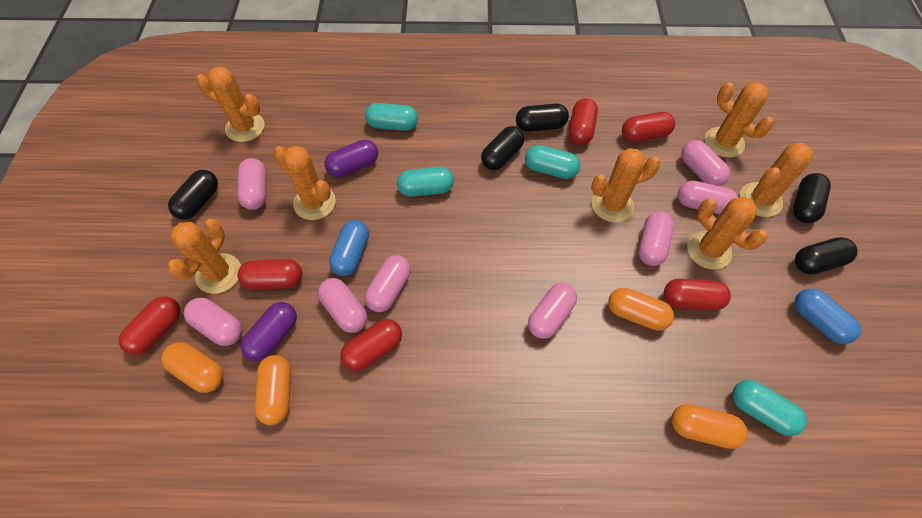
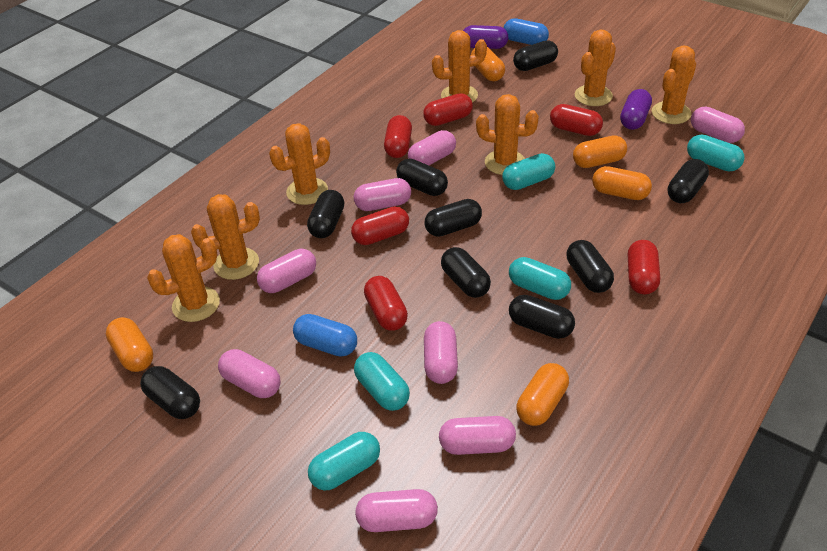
black capsule: [168,170,218,220] [481,126,524,170] [516,103,569,132] [793,173,831,223] [795,237,857,274] = 5 -> [140,366,200,419] [307,190,344,238] [396,158,448,196] [425,199,482,237] [441,247,491,298] [509,295,575,339] [513,40,558,71] [567,240,614,293] [668,159,709,203] = 9
orange capsule: [161,342,223,393] [255,355,291,425] [608,288,674,331] [671,404,748,449] = 4 -> [106,317,153,372] [471,47,505,81] [516,363,569,426] [573,135,627,168] [592,166,652,200] = 5
turquoise capsule: [365,103,418,131] [397,167,454,197] [525,145,580,179] [732,380,807,436] = 4 -> [308,432,380,491] [354,352,410,411] [502,153,555,190] [509,257,571,300] [687,135,745,171] = 5

